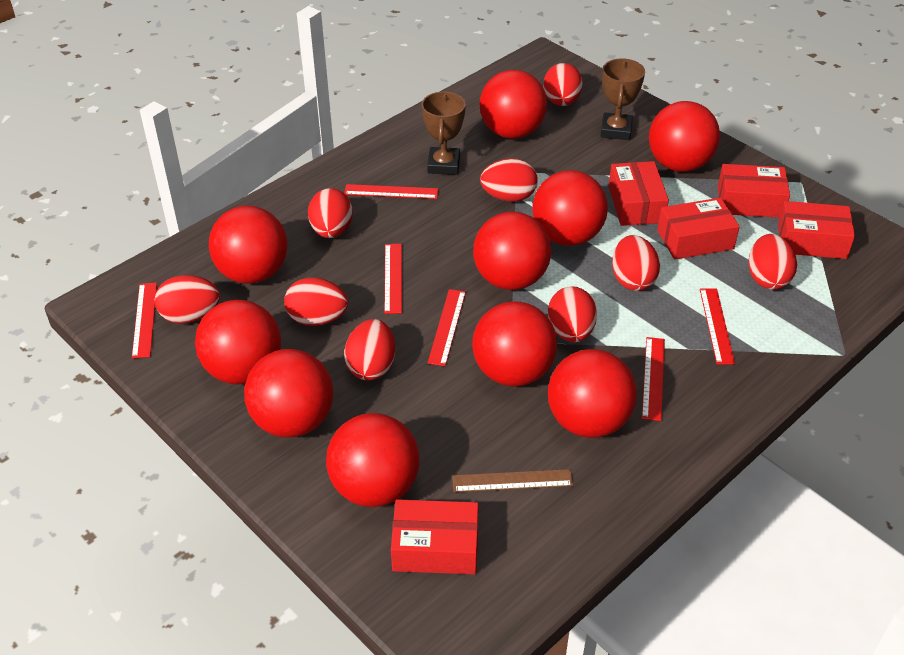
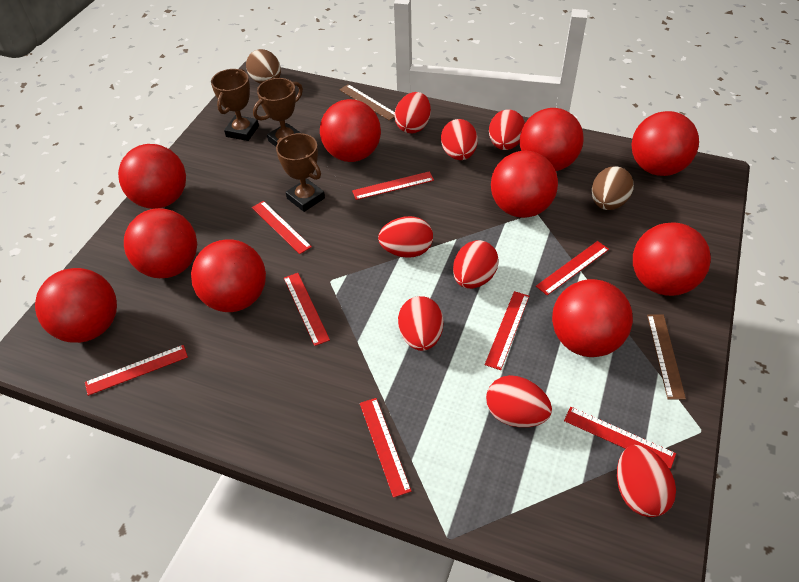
brown egg: none = 0 -> [246,49,281,84] [592,166,634,210] = 2
brown ruler: [452,469,573,492] = 1 -> [339,84,395,121] [647,314,686,399] = 2
brown trophy: [422,91,466,175] [601,58,645,140] = 2 -> [211,69,259,141] [253,78,303,147] [276,133,325,212] = 3
red box: [391,499,478,574] [608,161,669,226] [657,198,740,259] [718,164,790,218] [778,201,855,259] = 5 -> none = 0
red egg: [154,275,220,324] [284,278,348,326] [308,188,353,238] [344,319,395,380] [480,158,538,202] [543,63,582,106] [548,286,597,342] [612,235,660,291] [748,234,797,290] = 9 -> [378,216,433,258] [394,92,431,133] [398,296,443,351] [441,119,478,160] [453,240,499,289] [486,375,552,427] [489,110,525,150] [617,445,676,517] = 8
red ruler: [132,282,157,359] [344,184,438,199] [384,244,402,314] [428,289,466,366] [642,337,665,421] [700,288,735,365] = 6 -> [85,345,188,396] [252,201,312,254] [284,273,330,346] [352,171,434,200] [360,398,411,498] [485,291,529,370] [536,241,609,295] [564,407,676,469] = 8

